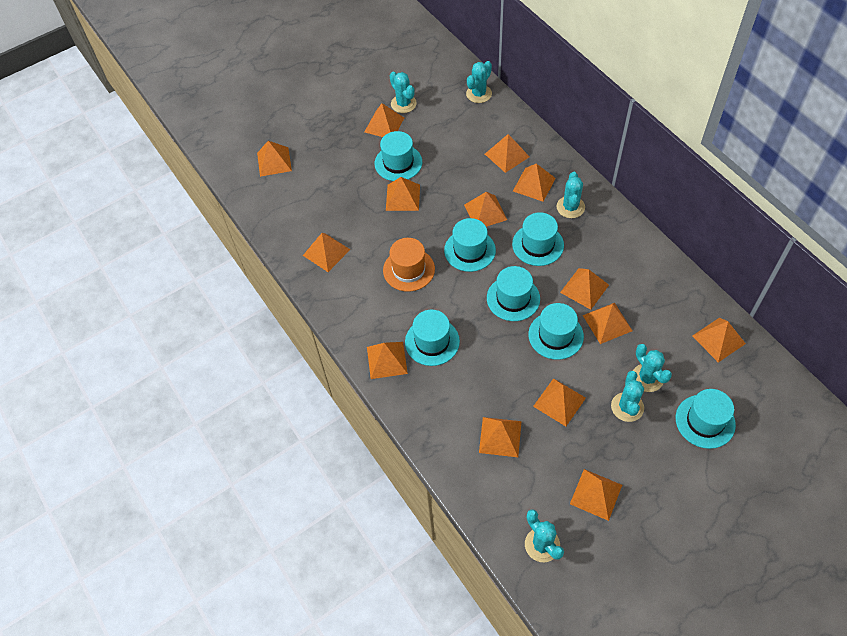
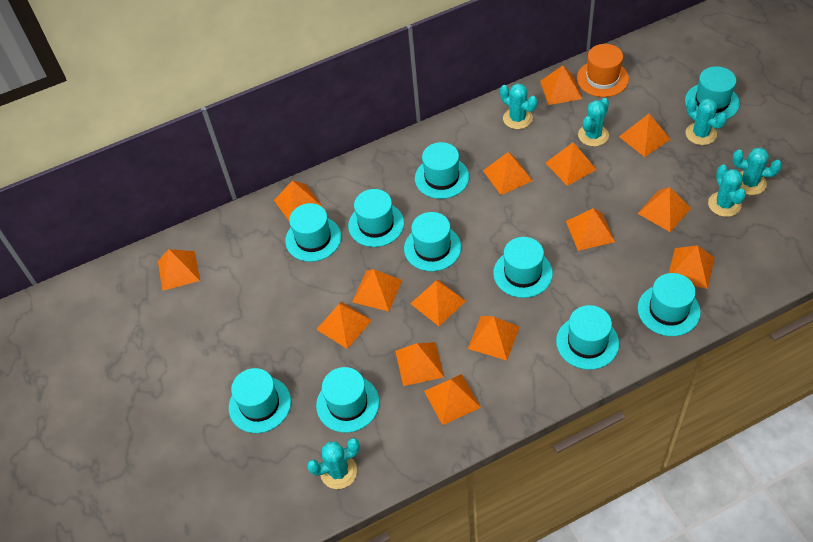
orange pyramid: [257,141,292,177] [303,233,351,272] [364,103,404,137] [367,342,408,379] [386,177,420,211] [464,192,507,227] [479,417,522,457] [485,134,529,173] [513,163,556,202] [533,378,586,426] [560,268,609,310] [570,469,622,521] [583,303,633,344] [693,318,746,362] = 14 -> [158,249,200,291] [274,181,323,221] [316,302,372,349] [352,269,402,312] [395,342,444,386] [410,279,466,326] [424,374,481,425] [468,316,520,360] [483,152,533,195] [540,65,582,105] [546,142,597,186] [566,208,615,251] [619,114,671,157] [637,187,691,232] [669,245,715,289] = 15
turquoise hat: [375,131,422,181] [405,310,460,366] [444,218,496,272] [487,266,540,321] [512,212,564,266] [528,303,584,360] [676,389,736,449] = 7 -> [229,368,291,433] [285,203,341,262] [316,367,379,433] [348,189,404,247] [404,212,461,271] [415,142,469,199] [493,237,553,298] [556,305,619,370] [638,273,701,336] [685,66,740,119] = 10

